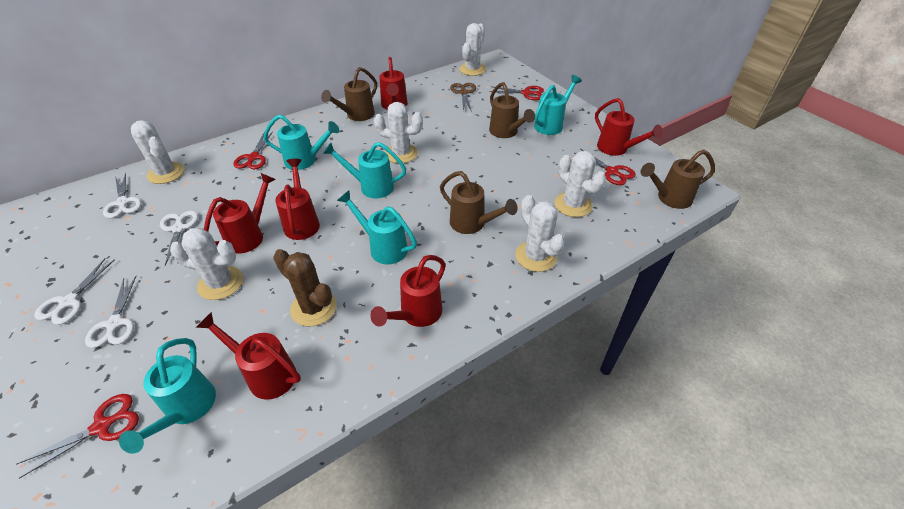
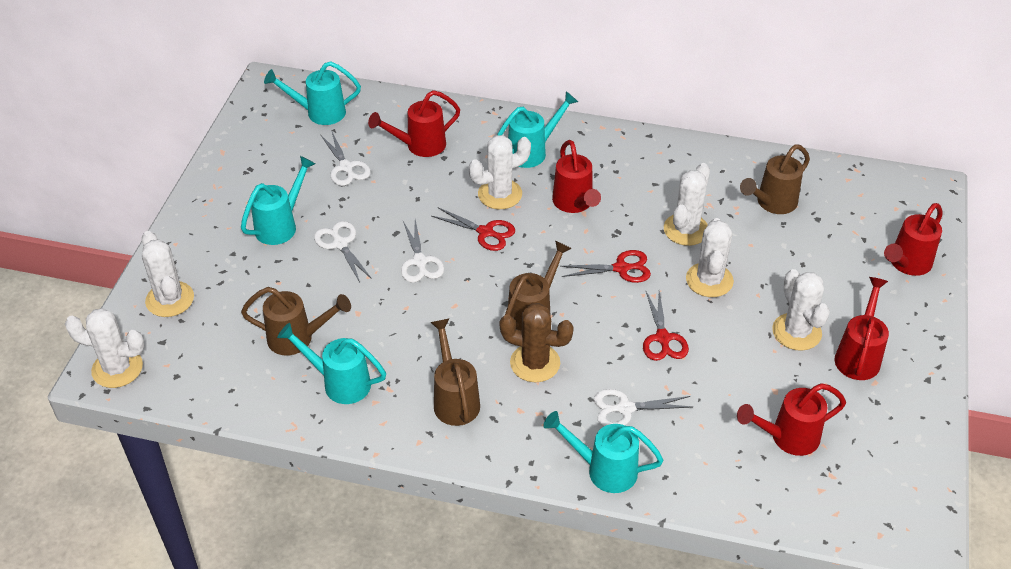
brown scissors: [450,83,476,112] = 1 -> none = 0
red scissors: [17,394,139,478] [233,132,273,170] [489,86,544,100] [574,149,636,185] = 4 -> [432,207,515,251] [560,250,651,283] [643,291,689,361] = 3
red watering can: [196,312,301,400] [204,173,276,253] [275,159,320,240] [370,255,446,327] [379,57,408,109] [595,98,663,156] = 6 -> [368,90,460,157] [552,140,601,213] [737,383,846,456] [834,277,889,380] [884,203,943,276] = 5

